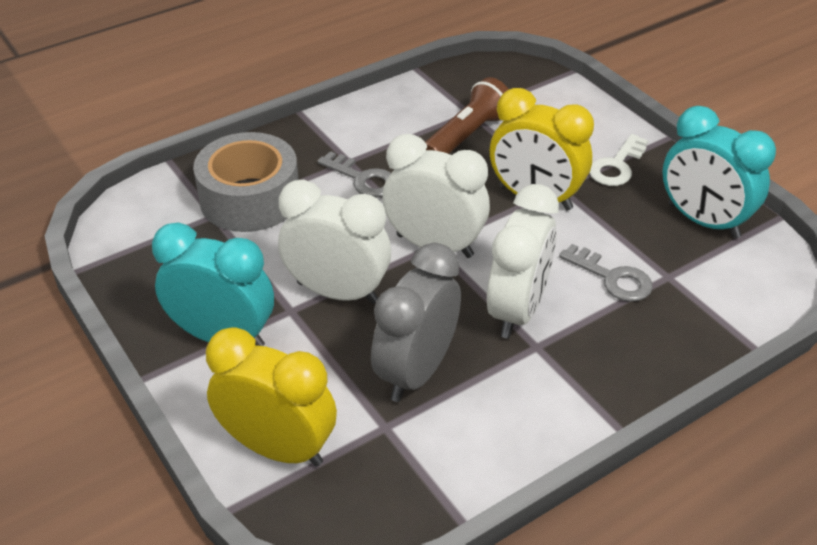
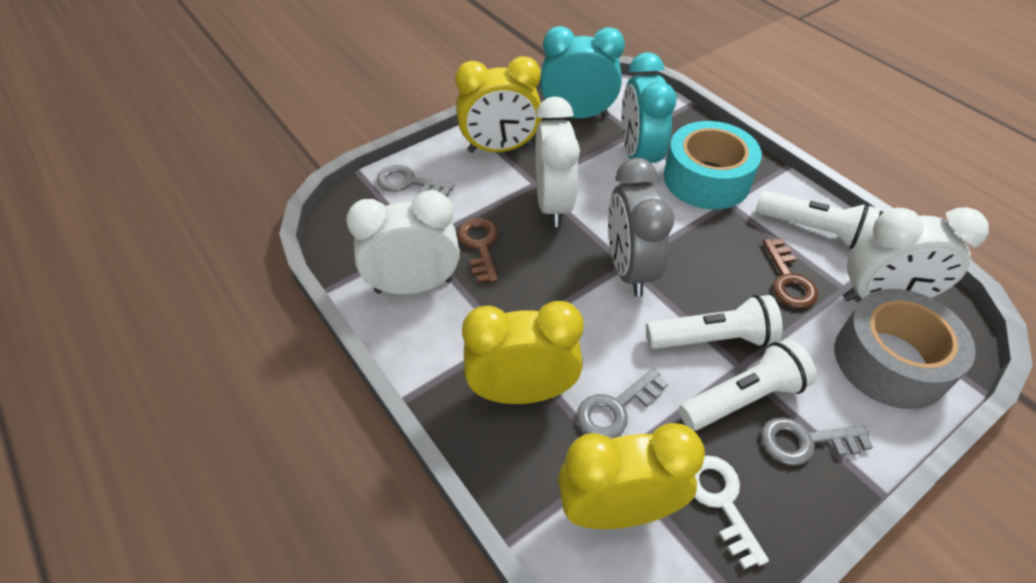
brown flashlight: [425,77,509,154] = 1 -> none = 0
brown key: none = 0 -> [457,218,498,284] [763,239,818,308] = 2
grey key: [317,151,391,198] [559,244,653,302] = 2 -> [376,165,455,197] [577,368,668,439] [761,417,873,465] = 3
turquoise tape: none = 0 -> [664,121,762,209] = 1
white flashlight: none = 0 -> [646,295,783,349] [679,338,817,431] [756,191,880,249] = 3
yellow clock: [206,327,337,467] [490,88,594,211] = 2 -> [455,56,542,153] [462,301,584,404] [558,423,705,529] = 3

